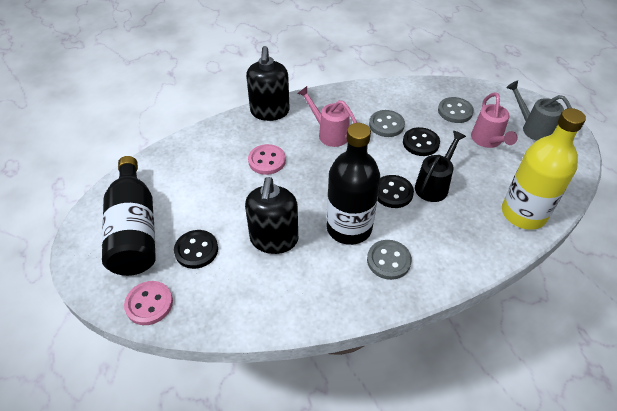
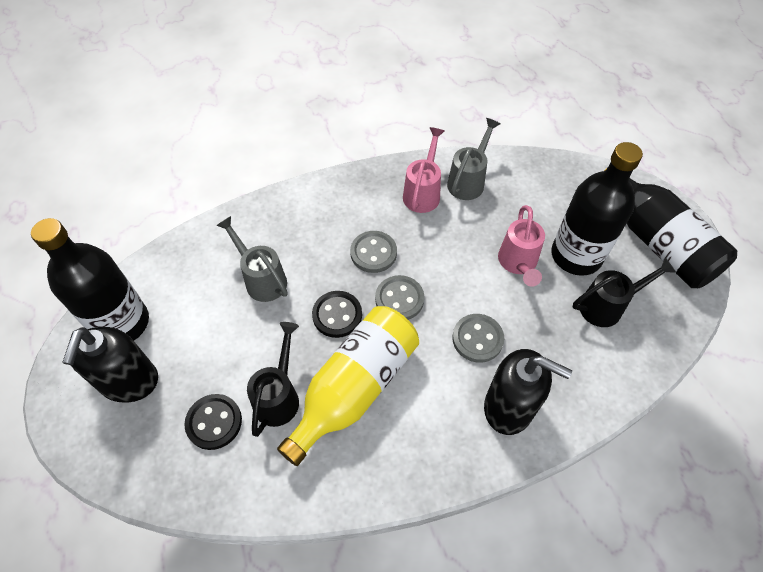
black bottle: [102,156,156,276] [326,123,380,245] = 2 -> [31,218,149,341] [551,142,643,276] [604,167,737,288] = 3
black button: [174,230,218,269] [377,175,414,208] [403,127,440,156] = 3 -> [184,394,242,450] [312,291,362,338] = 2
black watering can: [415,131,466,202] = 1 -> [247,322,299,437] [573,258,676,327] = 2
grey watering can: [506,80,572,141] = 1 -> [216,216,287,302] [447,118,500,200] = 2
pink button: [124,281,173,325] [248,144,286,175] = 2 -> none = 0

